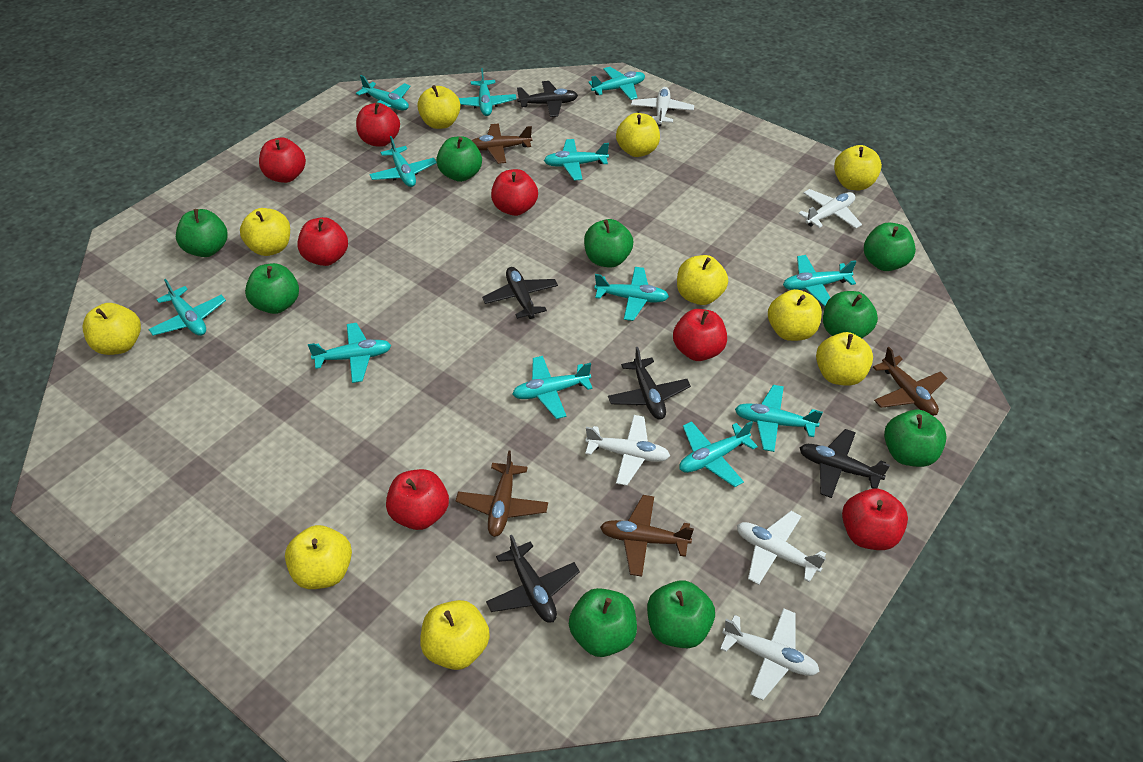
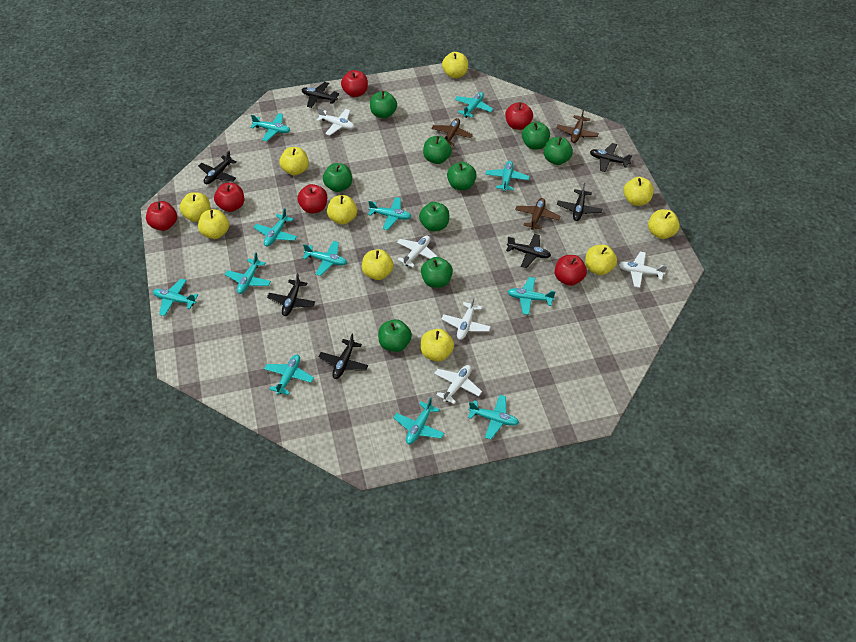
black plane: [482,267,558,319] [486,535,580,623] [517,81,578,117] [608,347,691,420] [800,429,890,498] = 5 -> [198,151,237,184] [267,273,315,316] [302,82,339,108] [319,334,368,379] [506,234,551,268] [557,183,602,221] [590,143,632,172] = 7
brown plane: [456,451,548,537] [472,124,532,164] [600,495,694,577] [873,347,947,416] = 4 -> [431,118,473,146] [515,198,560,230] [557,109,599,143] = 3
red apple: [259,137,306,183] [297,217,348,266] [356,102,400,147] [386,469,449,530] [491,169,538,216] [673,309,727,361] [842,489,908,550] = 7 -> [146,201,177,231] [214,183,244,212] [297,184,327,214] [341,70,368,97] [505,102,533,130] [555,255,587,286] = 6

